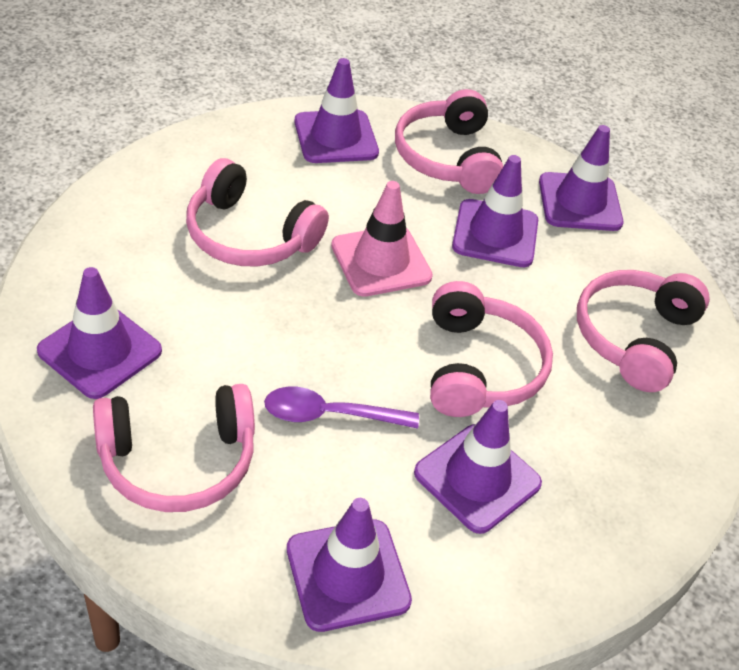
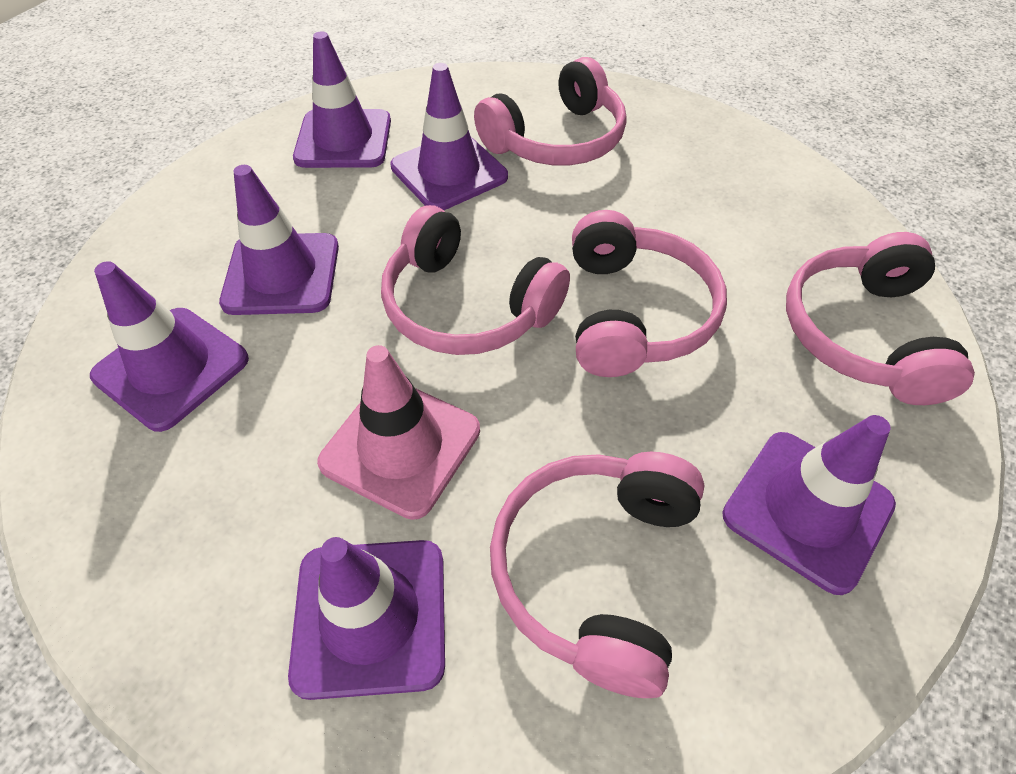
purple spoon: [264,387,419,429] = 1 -> none = 0

